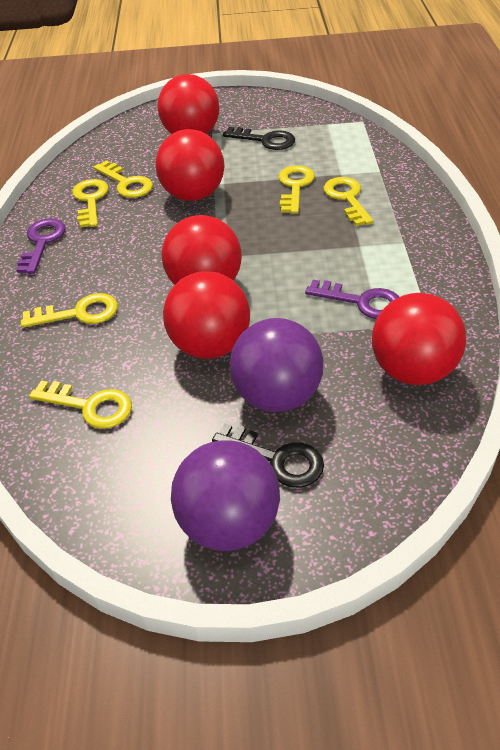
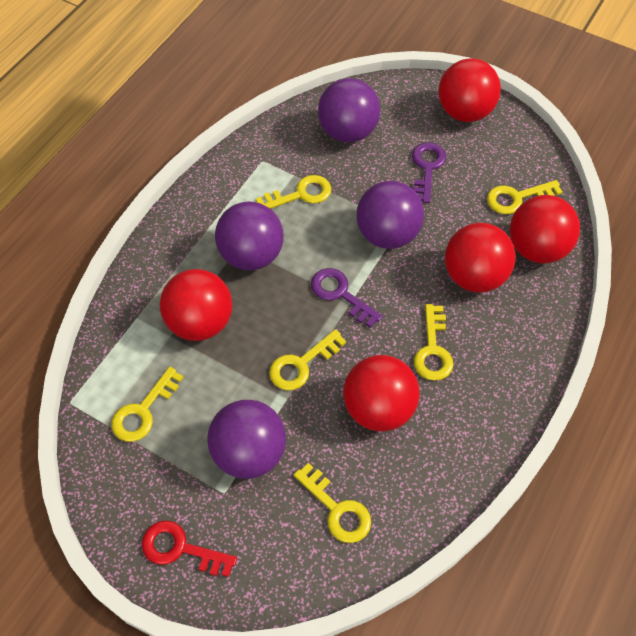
black key: [212,423,324,488] [223,127,295,150] = 2 -> none = 0
purple ball: [171,440,280,551] [229,318,323,412] = 2 -> [207,400,286,479] [215,202,284,271] [318,78,380,142] [356,181,424,249] = 4
red key: none = 0 -> [142,520,237,577] = 1

